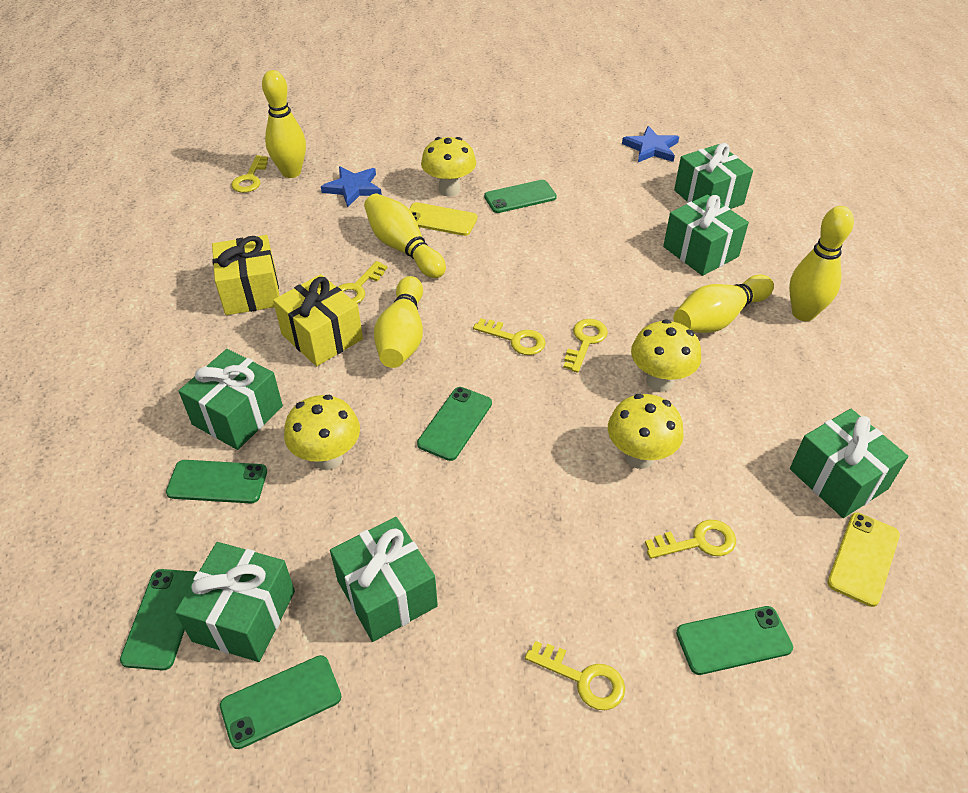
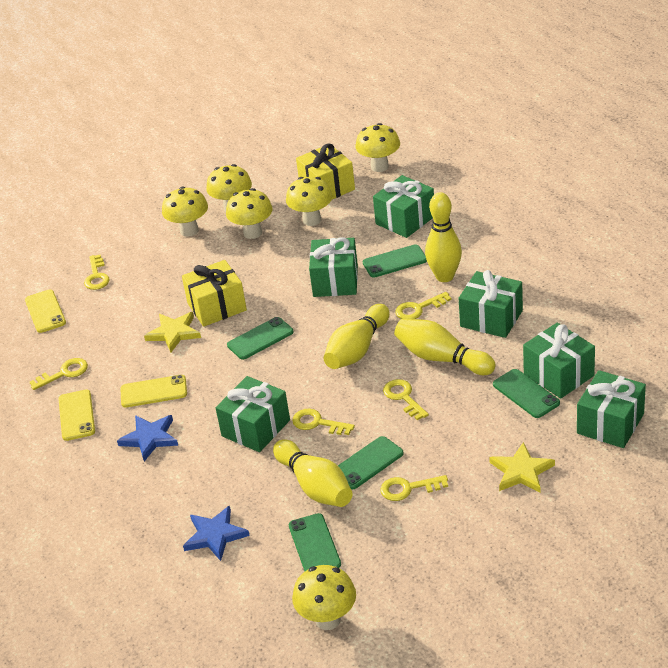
green phone: [120,569,197,670] [166,460,267,504] [220,655,341,749] [417,387,492,461] [484,180,557,213] [676,606,793,675] = 6 -> [227,317,294,360] [289,513,341,571] [338,436,404,489] [363,244,427,277] [493,369,560,418] = 5
yellow bowling pin: [262,70,306,178] [364,194,446,278] [374,276,423,368] [673,274,774,333] [789,206,854,321] = 5 -> [273,439,353,507] [324,304,390,369] [394,319,496,375] [425,192,462,282] = 4
yellow mushroom: [284,395,360,470] [421,137,476,197] [608,394,684,469] [631,319,701,392] = 4 -> [162,186,208,237] [206,164,252,212] [226,188,273,239] [286,177,332,226] [292,565,356,630] [355,123,400,172] = 6
yellow phone: [409,202,477,236] [827,513,900,607] = 2 -> [25,289,66,333] [59,390,95,441] [121,375,187,408] = 3
yellow star: none = 0 -> [144,312,201,353] [489,442,555,493] = 2

